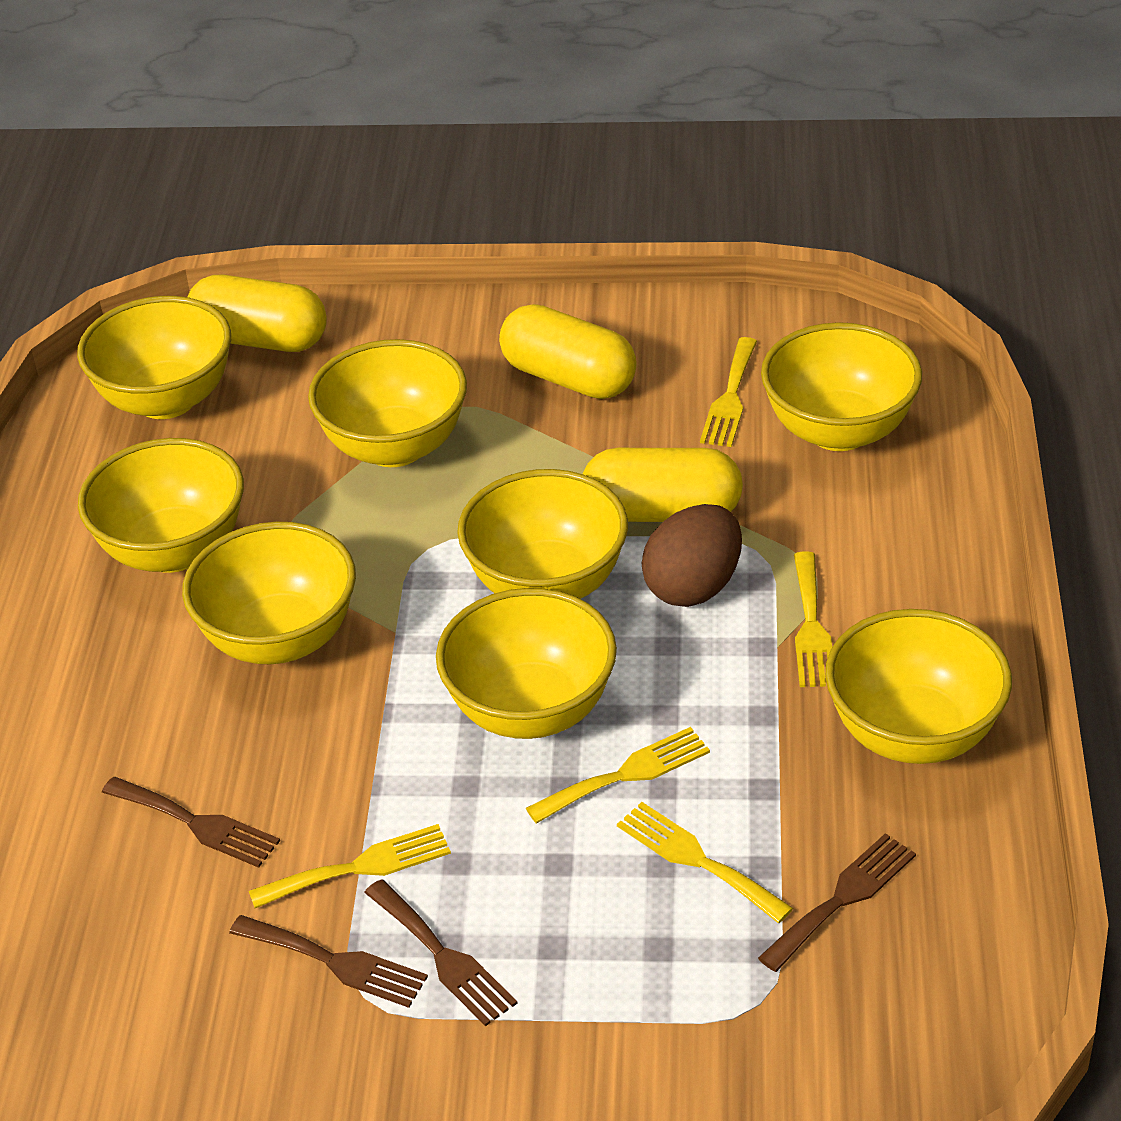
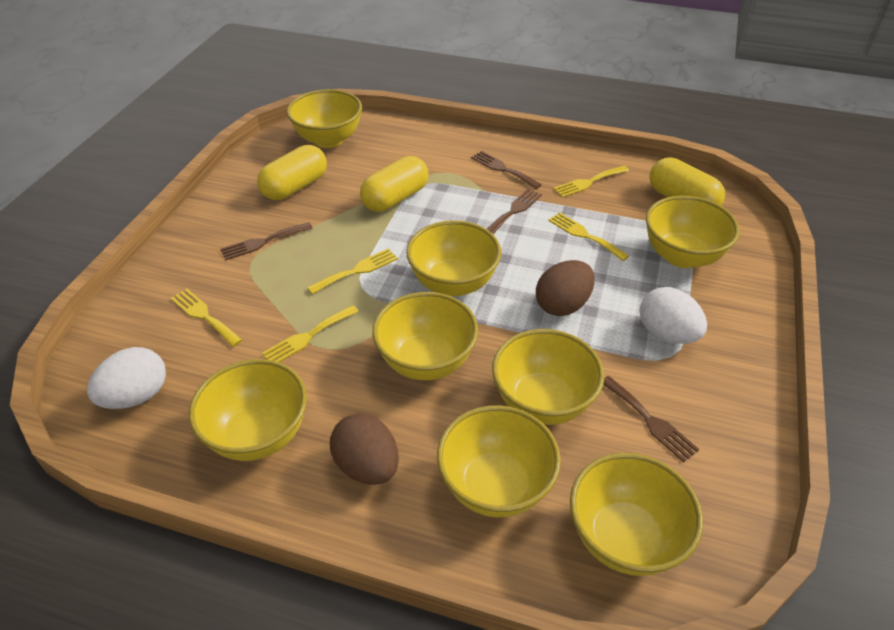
brown egg: [641,504,742,607] = 1 -> [330,413,399,485] [536,260,595,316] = 2
white egg: none = 0 -> [87,347,166,409] [639,287,707,344] = 2

